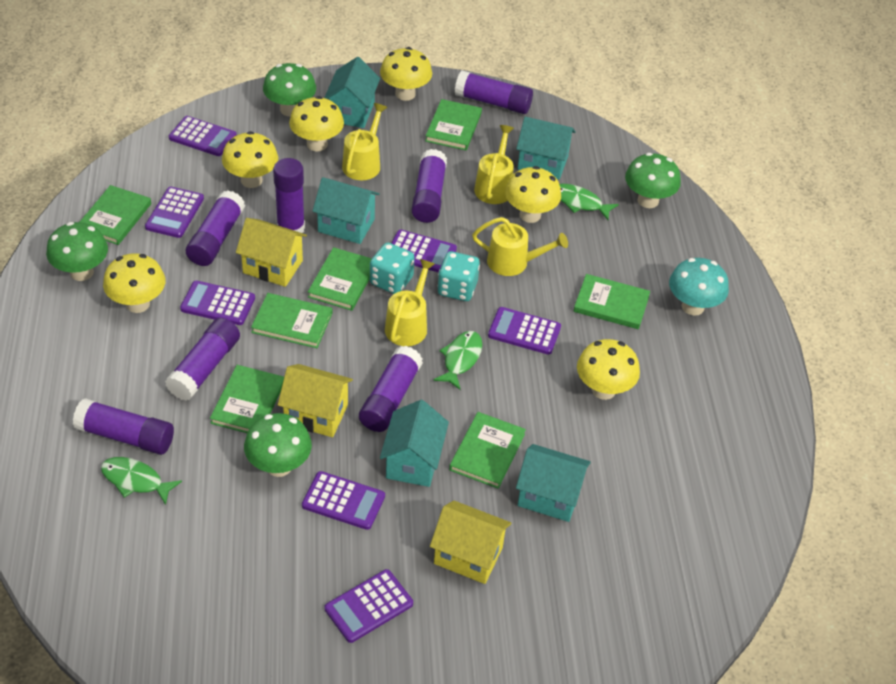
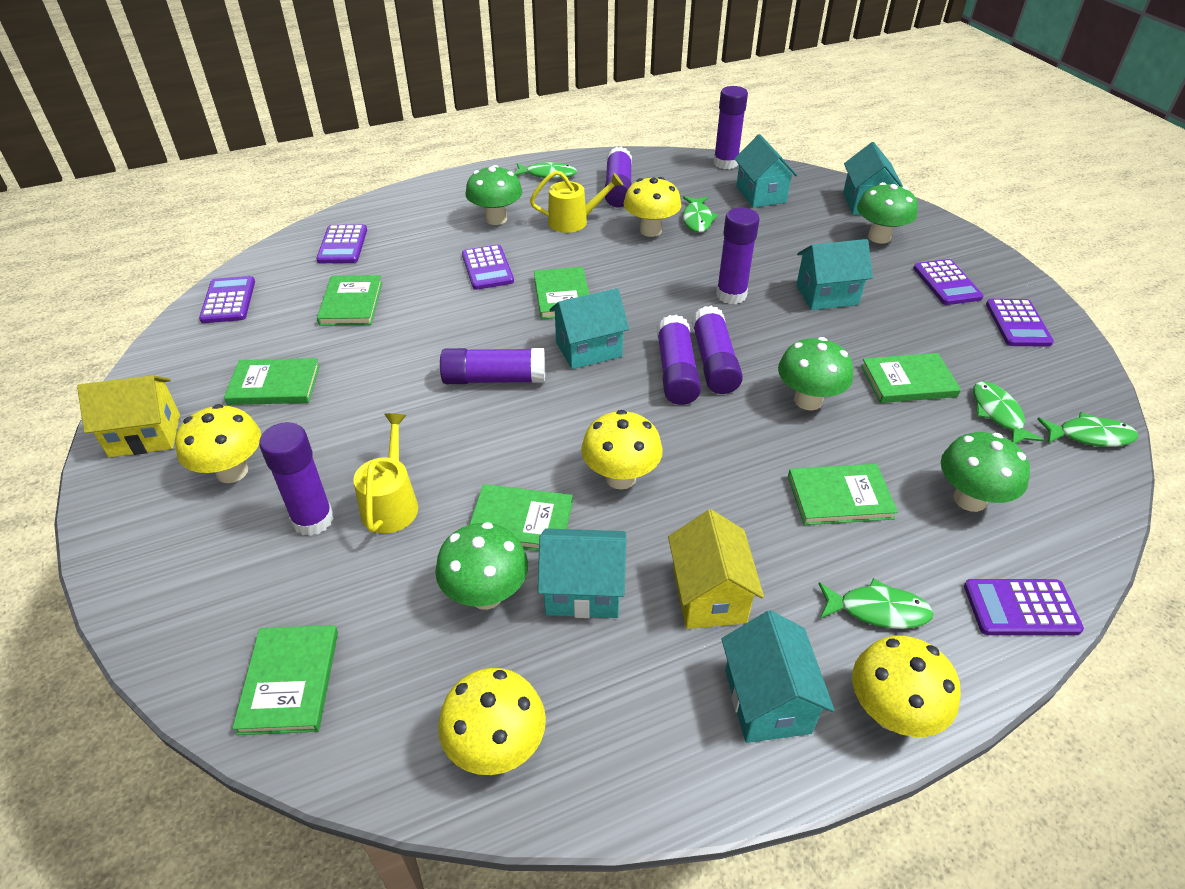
green fish: [101,457,182,505] [433,331,482,390] [559,184,619,220] = 3 -> [514,161,577,179] [683,196,718,233] [818,578,934,629] [973,381,1044,444] [1037,412,1138,447] = 5
green mushroom: [46,222,108,281] [244,413,312,477] [263,63,316,117] [625,153,681,208] = 4 -> [435,522,528,610] [466,165,522,225] [778,337,853,410] [857,182,918,244] [941,432,1030,512] = 5
purple calculator: [145,186,204,238] [169,116,237,156] [180,280,255,325] [302,471,385,530] [325,569,413,643] [391,230,457,273] [488,307,561,355] = 7 -> [199,276,255,323] [316,224,367,263] [462,245,514,290] [913,259,983,305] [964,579,1084,635] [986,299,1054,347] = 6
turquoise dice: [370,242,415,294] [437,251,480,301] = 2 -> none = 0
turquoise house: [313,177,380,244] [324,57,380,128] [380,400,449,487] [516,117,575,179] [516,444,591,522] = 5 -> [538,528,626,618] [550,288,629,369] [721,610,835,743] [734,134,798,208] [796,239,873,310] [843,142,903,215] = 6
turquoise mushroom: [669,258,729,316] = 1 -> none = 0
yellow house: [236,218,307,287] [278,364,353,437] [430,500,511,584] = 3 -> [77,375,180,458] [668,509,764,629] = 2
yellow mushroom: [103,253,165,313] [222,131,278,188] [289,96,344,151] [380,47,432,101] [505,166,561,223] [577,339,640,400] = 6 -> [175,404,261,483] [438,668,546,775] [581,410,663,490] [624,177,681,237] [852,636,961,737] = 5
yellow watering can: [342,103,388,180] [385,259,435,346] [472,217,568,276] [474,125,514,204] = 4 -> [353,413,418,533] [530,170,623,233] = 2

